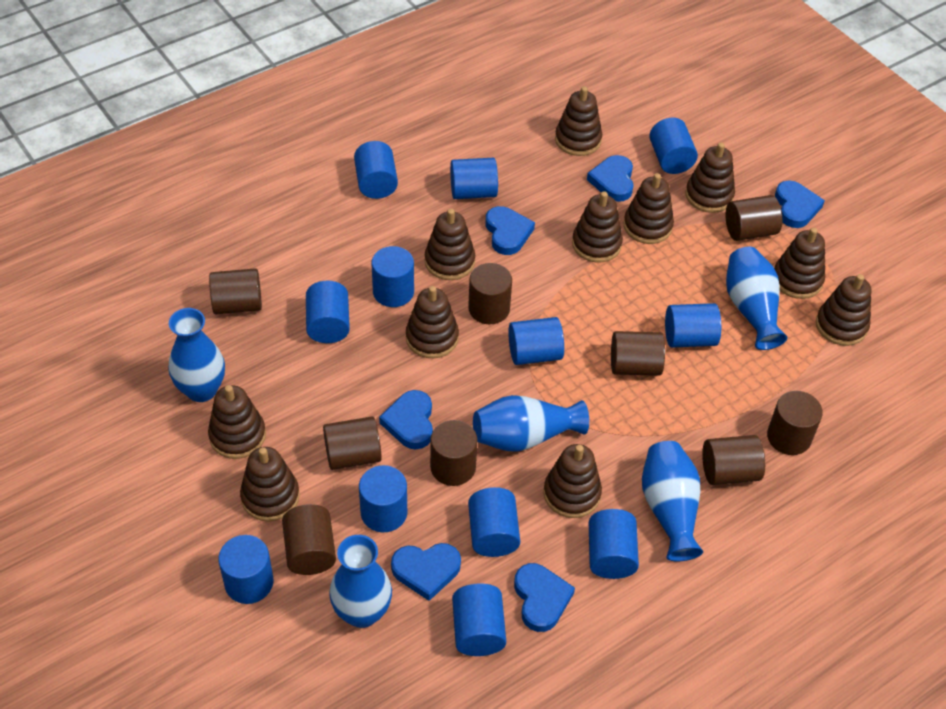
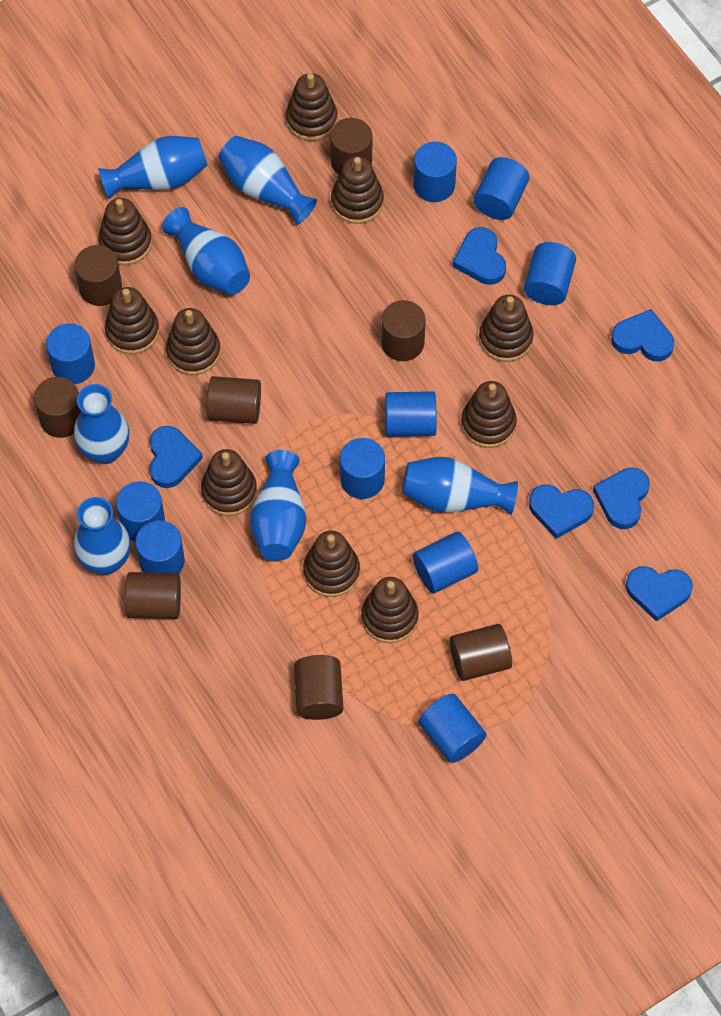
blue cylinder: [218,535,273,604] [306,281,350,343] [354,141,398,199] [359,465,407,532] [372,246,414,307] [450,158,498,199] [452,583,506,656] [468,487,520,557] [508,317,564,365] [589,509,639,579] [649,118,698,174] [665,303,721,348] = 12 -> [46,323,95,384] [116,481,165,541] [135,520,185,573] [340,438,385,499] [385,391,437,437] [413,142,457,202] [413,532,478,593] [419,693,486,763] [474,157,529,220] [524,242,576,305] = 10
blue vase: [169,308,225,402] [329,535,392,628] [473,395,589,452] [642,441,703,561] [726,247,787,350] = 5 -> [74,384,129,464] [74,497,131,575] [98,136,207,199] [162,207,250,295] [219,136,317,225] [250,450,306,561] [402,457,518,515] = 7
brown cylinder: [209,268,262,314] [282,504,336,575] [323,417,382,470] [430,420,477,486] [468,263,512,324] [611,331,665,376] [702,435,765,485] [726,195,782,241] [767,391,823,455] = 9 -> [34,377,81,438] [74,245,122,306] [125,572,181,619] [207,376,261,424] [294,655,343,720] [330,118,372,174] [381,300,426,361] [450,624,512,681] = 8
brown stacking toy: [208,385,266,459] [240,447,300,521] [406,286,459,358] [425,209,475,280] [544,444,602,518] [555,86,602,156] [572,191,623,263] [623,173,674,244] [686,143,735,213] [774,228,825,299] [816,274,871,346] = 11 -> [98,198,152,265] [105,287,159,354] [166,308,221,375] [201,449,257,516] [286,73,338,141] [303,531,360,597] [331,156,384,224] [361,577,419,643] [461,381,517,448] [479,295,534,362] = 10

